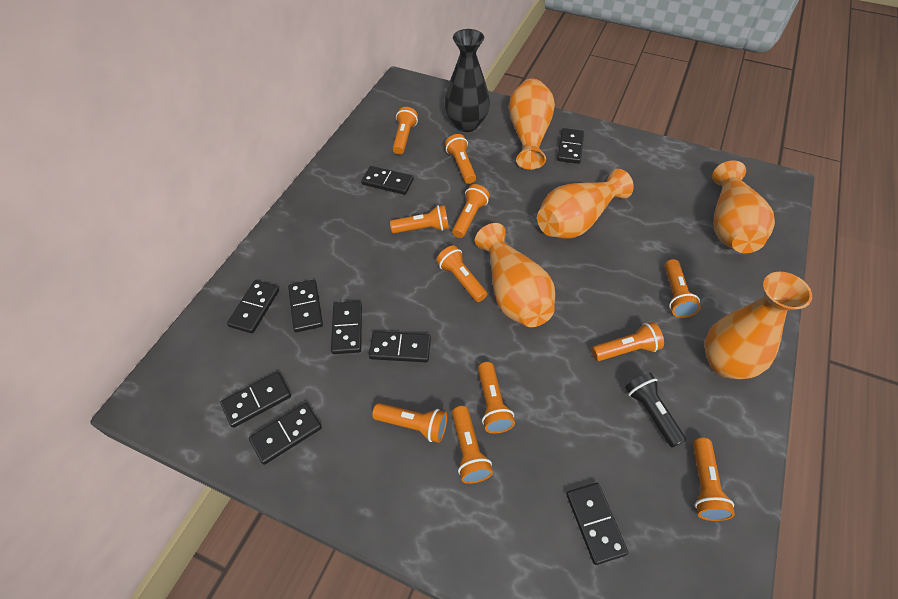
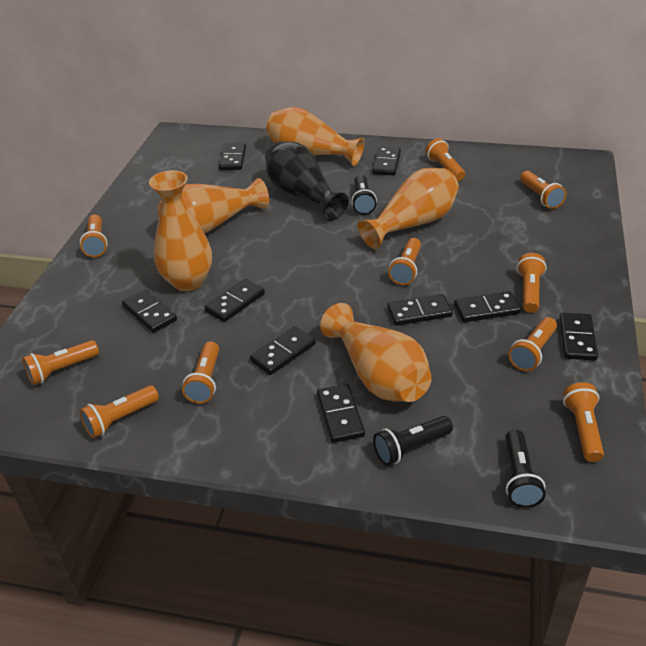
black flashlight: [625,373,686,448] = 1 -> [351,175,377,215] [373,416,453,465] [505,430,546,508] = 3
orange flashlight: [372,403,447,443] [390,205,449,233] [392,107,418,155] [436,245,487,302] [445,134,476,184] [452,184,490,238] [452,406,493,484] [478,362,515,434] [592,322,664,361] [665,259,701,318] [693,438,735,521] = 11 -> [22,340,99,385] [79,385,159,438] [80,215,108,257] [182,341,219,404] [388,238,421,285] [426,138,465,181] [508,317,557,371] [517,253,547,313] [520,171,566,209] [563,382,604,462] = 10

